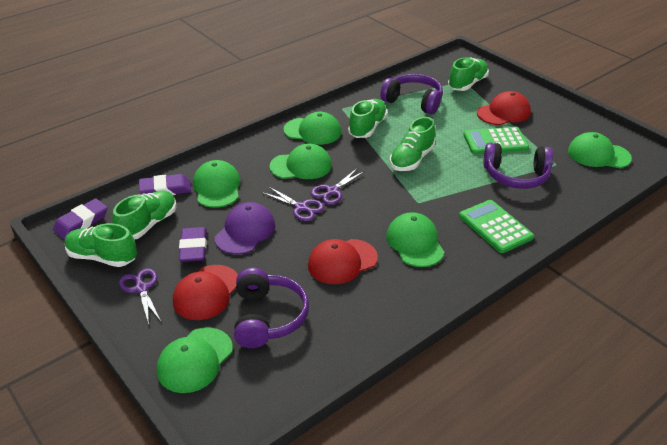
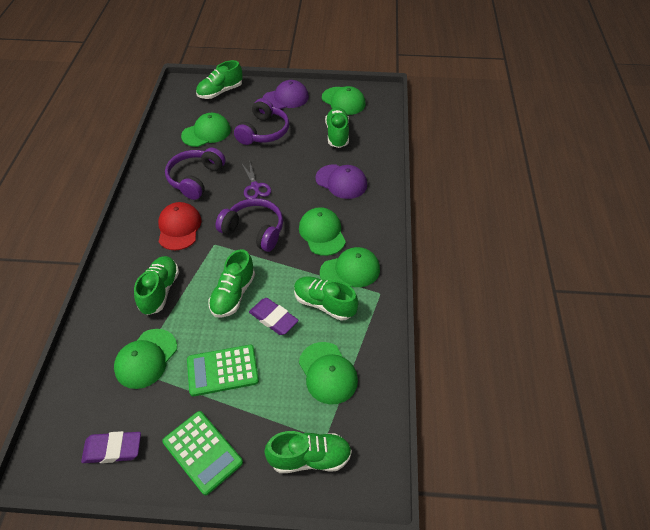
green shoe: [65,223,137,267] [112,190,176,240] [348,99,388,138] [390,117,435,171] [448,57,489,91] = 5 -> [134,256,179,315] [196,60,243,99] [208,249,255,318] [264,431,352,473] [294,276,358,321] [325,107,349,148] = 6
purple cap: [215,202,275,254] = 1 -> [262,80,309,109] [315,164,367,199] = 2
purple eraser: [53,199,108,239] [139,174,191,195] [179,227,207,262] = 3 -> [81,431,141,463] [249,298,299,335] = 2
purple scissors: [119,268,161,324] [262,186,325,221] [311,168,365,205] = 3 -> [242,163,271,199] = 1
red cap: [173,265,238,320] [308,239,378,284] [477,91,531,125] = 3 -> [158,202,201,250] = 1

